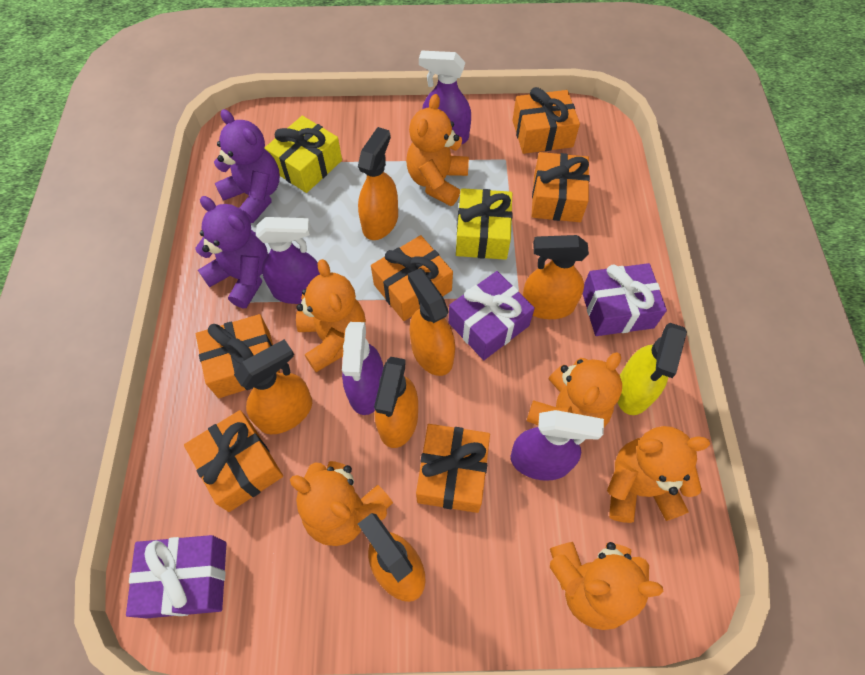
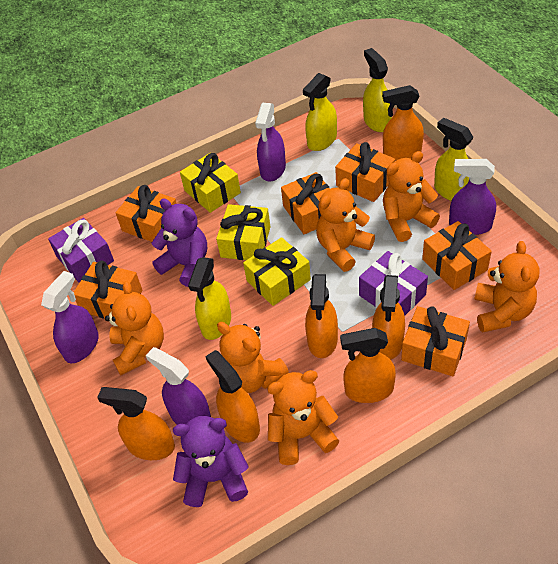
purple gift: [126,535,227,618] [448,271,535,360] [583,263,667,336] = 3 -> [48,218,114,283] [359,251,428,316] = 2
yellow gift: [265,116,342,193] [456,188,512,260] = 2 -> [180,153,241,213] [216,204,271,260] [243,237,311,306] = 3
yellow spray bottle: [617,323,687,415] = 1 -> [188,257,231,340] [303,73,337,151] [363,48,392,132] [434,118,474,201] = 4

